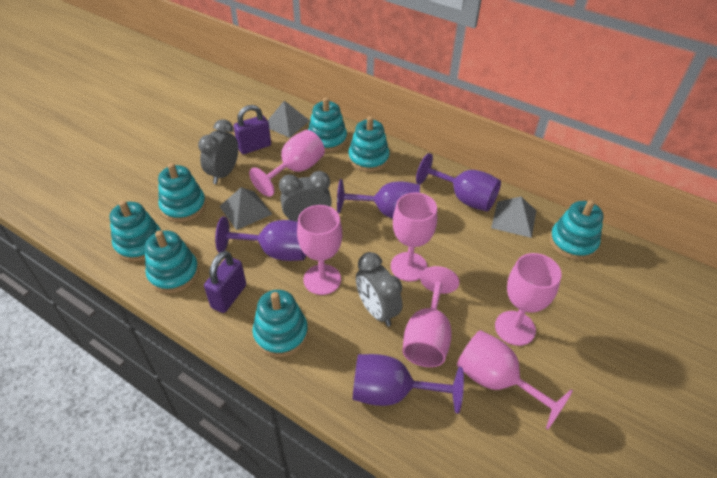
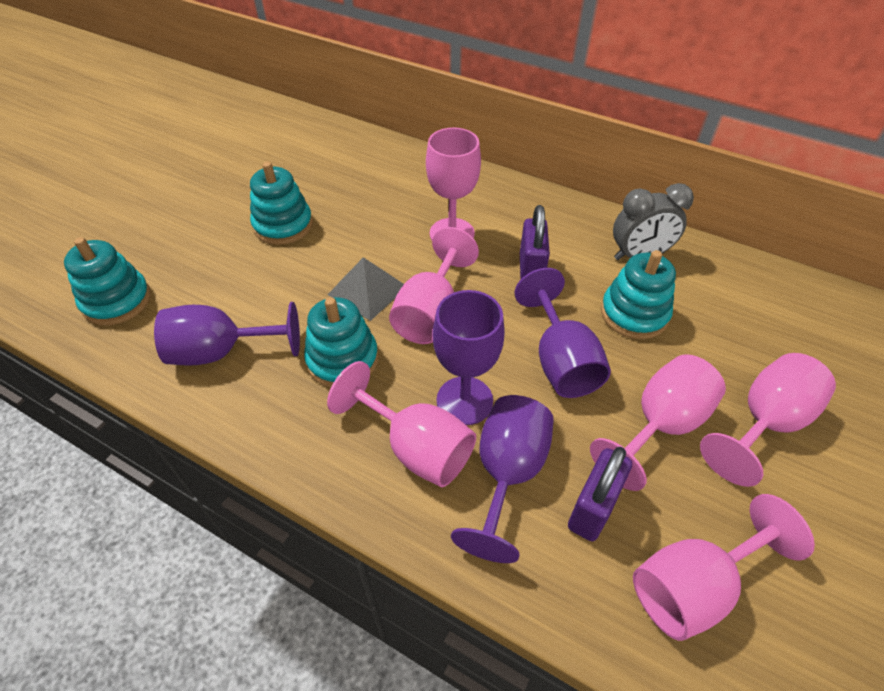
grey clock: [198,119,238,184] [279,171,332,222] [356,252,402,327] = 3 -> [613,183,694,260] = 1
grey pyramid: [219,187,272,230] [268,101,310,138] [491,197,536,238] = 3 -> [327,257,404,321] = 1
turquoise stacking toy: [110,200,161,262] [145,230,199,293] [158,163,206,222] [253,290,308,357] [308,97,347,152] [348,116,390,172] [550,200,604,260] = 7 -> [64,237,151,325] [250,162,313,245] [304,297,378,387] [601,250,676,339] = 4

